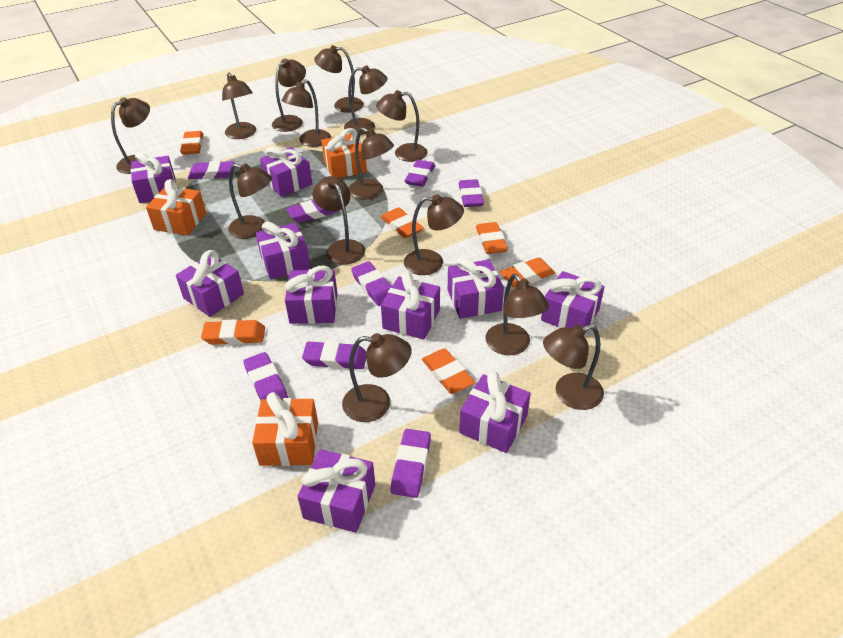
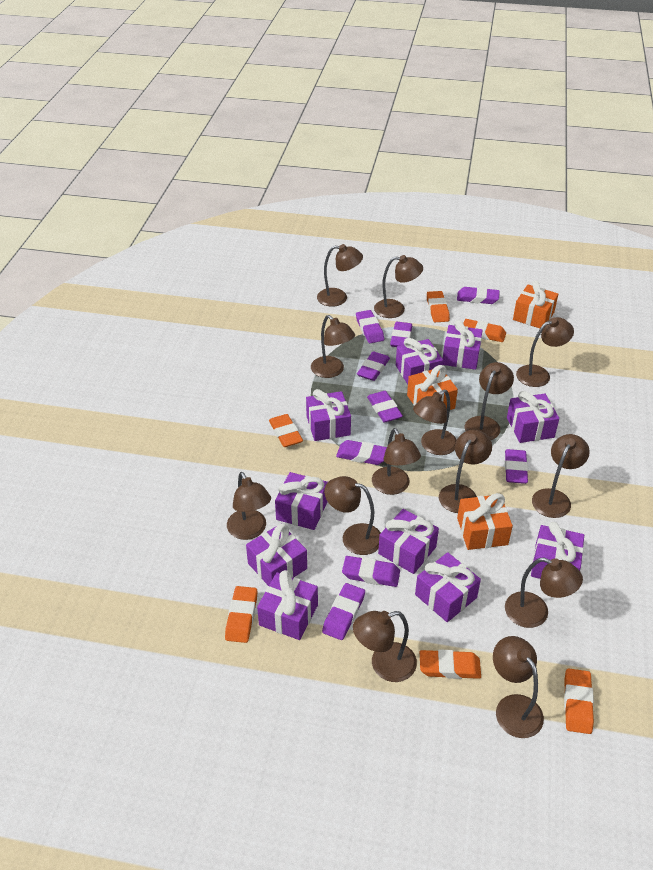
purple eraser: [188,161,235,179] [243,352,288,401] [286,200,339,223] [302,341,367,369] [351,261,392,306] [391,429,431,498] [405,160,435,187] [459,179,484,207] = 8 -> [322,583,365,640] [336,440,387,465] [342,556,400,587] [356,310,384,343] [357,351,390,381] [367,391,403,422] [390,322,412,347] [457,287,500,304] [505,449,528,484] = 9

